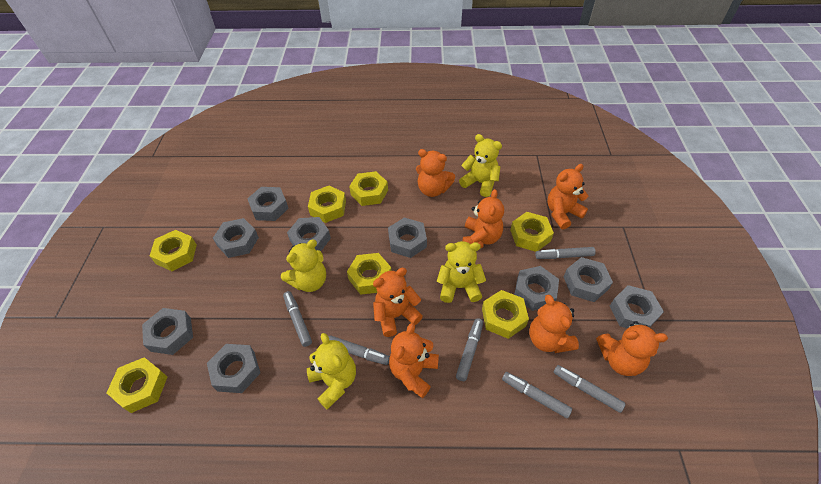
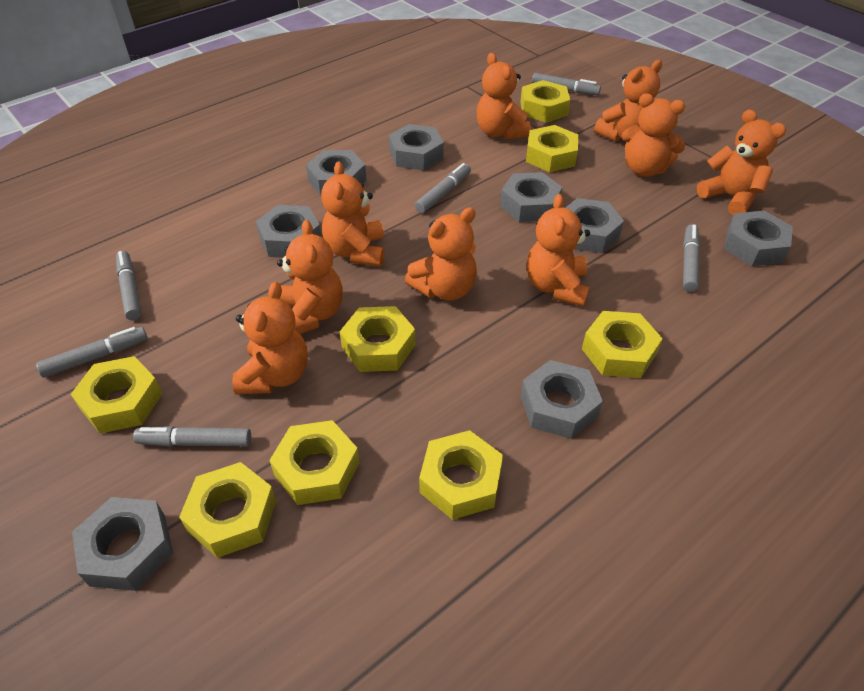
grey nut: [142,308,193,355] [207,344,260,393] [213,218,259,258] [247,187,289,221] [287,217,331,251] [388,217,427,258] [514,266,559,311] [563,257,613,302] [610,285,664,328] = 9 -> [72,497,173,591] [256,205,321,258] [306,150,367,196] [389,124,444,170] [500,172,562,222] [520,360,603,439] [565,198,624,253] [724,211,793,266] = 8
orange teddy bear: [373,268,423,337] [389,323,439,398] [416,149,455,197] [463,189,504,248] [529,295,579,353] [547,164,588,229] [596,321,668,376] = 7 -> [232,282,308,395] [277,220,343,334] [321,161,385,266] [405,207,477,301] [476,53,531,140] [527,194,590,306] [594,60,662,142] [622,93,685,177] [697,109,786,215] = 9
yellow nut: [107,357,167,413] [150,230,197,271] [308,185,346,223] [347,253,391,295] [349,171,388,206] [482,290,529,339] [510,212,554,252] = 7 -> [71,356,163,434] [179,462,276,558] [269,420,359,505] [340,306,415,372] [419,430,503,520] [520,80,570,123] [526,125,579,172] [582,311,663,378] = 8
yellow teddy bear: [281,239,326,292] [307,333,356,409] [437,241,486,303] [459,134,502,197] = 4 -> none = 0

